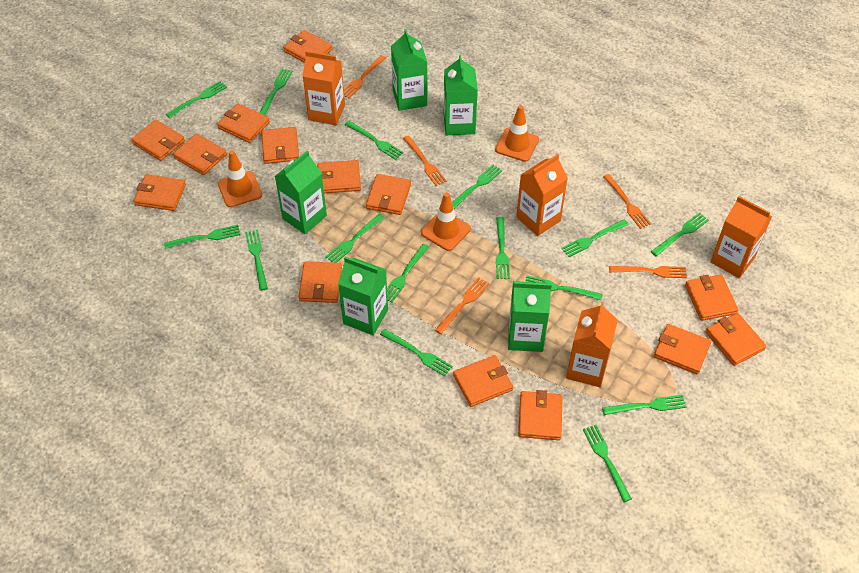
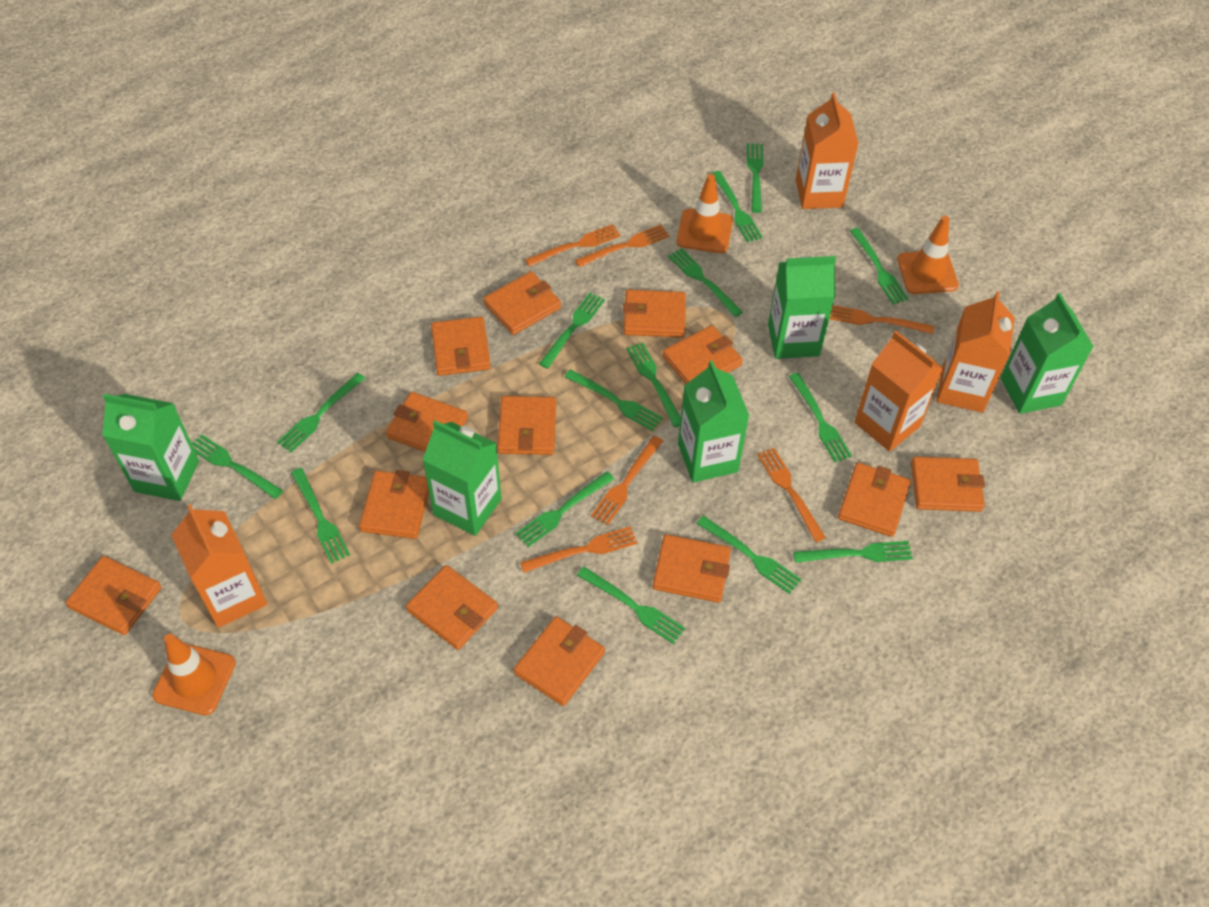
orange fork: [344,55,386,98] [403,135,446,186] [435,277,489,334] [603,174,651,229] [609,266,687,278] = 5 -> [520,526,637,573] [525,224,621,267] [575,225,670,267] [591,436,663,525] [757,448,826,542] [829,305,934,334] = 6
orange wallet: [131,120,185,161] [134,174,186,211] [173,133,227,175] [217,103,270,143] [261,127,299,164] [283,30,333,63] [298,261,342,303] [317,160,361,193] [366,174,411,215] [453,355,513,407] [518,390,563,440] [654,324,711,374] [685,275,739,321] [706,313,767,366] = 14 -> [65,556,162,635] [359,470,429,539] [386,392,468,452] [406,565,498,650] [431,317,491,376] [483,271,561,335] [497,396,556,455] [514,616,605,706] [623,289,686,338] [652,534,731,603] [662,325,743,384] [838,462,911,537] [911,456,985,512] = 13

